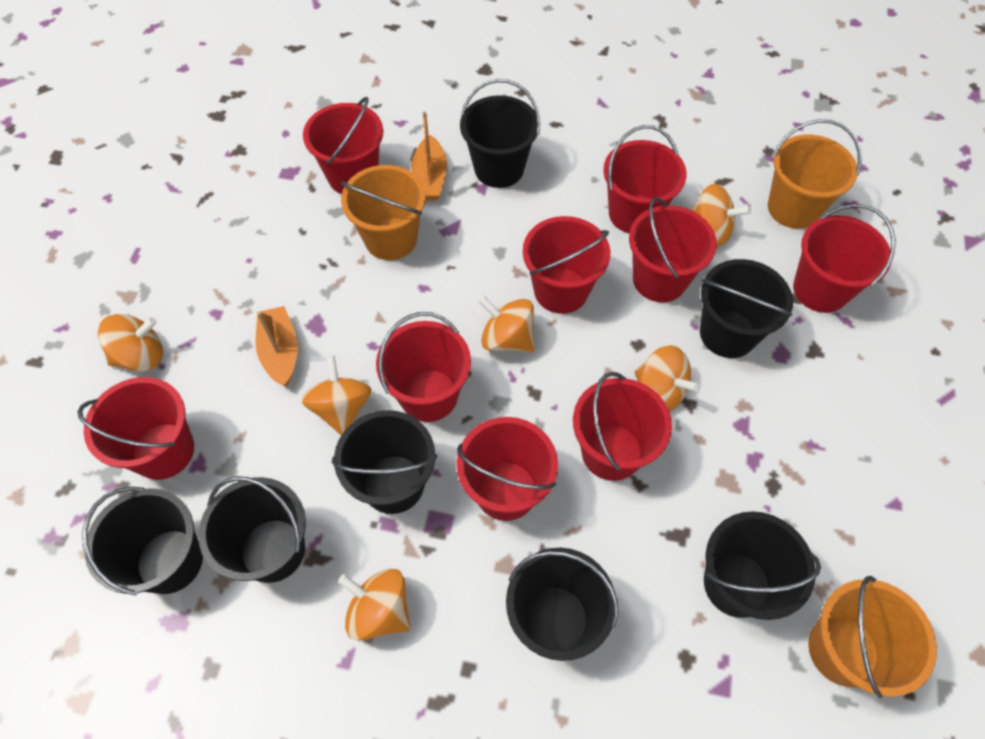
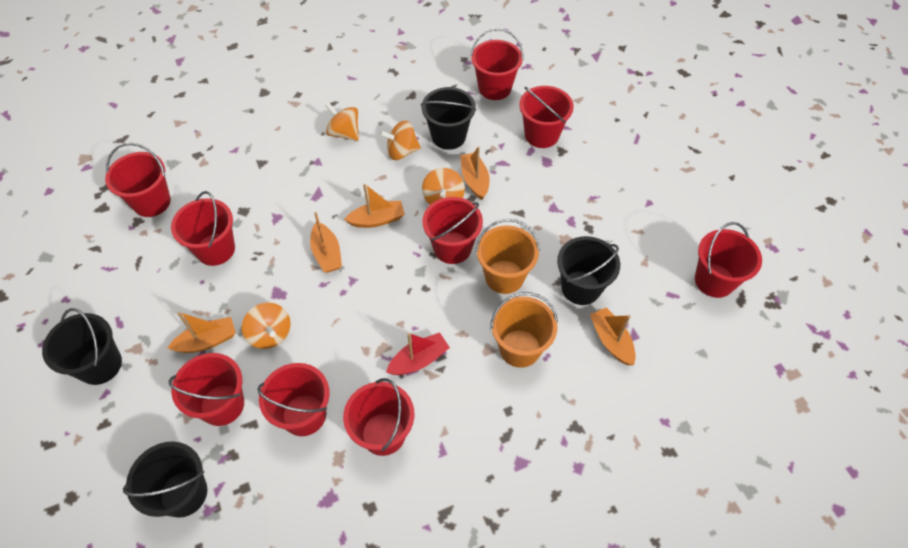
black bucket: [82,487,203,596] [198,476,306,583] [332,410,437,514] [460,79,540,188] [506,548,618,661] [700,259,793,358] [704,511,821,620] = 7 -> [42,308,122,385] [123,441,207,518] [421,87,477,150] [557,236,620,305] = 4
orange boat: [256,306,298,387] [411,111,447,200] = 2 -> [168,312,236,353] [310,212,342,273] [344,184,405,228] [460,146,490,200] [590,307,636,365] = 5
orange bucket: [341,165,425,260] [768,119,861,229] [808,576,937,698] = 3 -> [476,219,540,294] [490,292,558,368] = 2
orange spinning top: [98,314,163,372] [301,355,372,435] [338,569,410,641] [478,296,535,352] [634,345,700,411] [690,184,751,246] = 6 -> [242,303,291,349] [325,102,359,141] [379,121,421,160] [422,168,465,205] = 4
red boat: none = 0 -> [386,332,450,375] = 1

